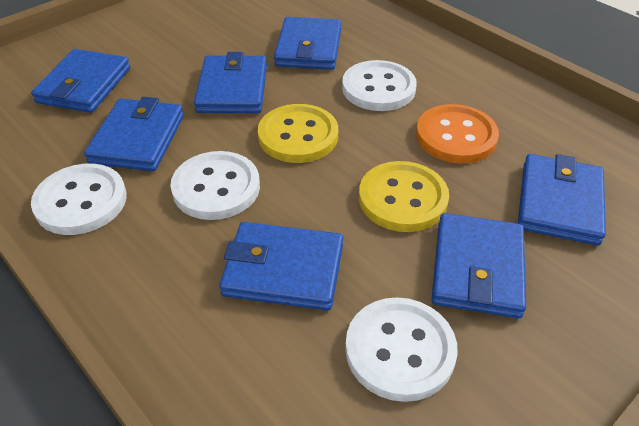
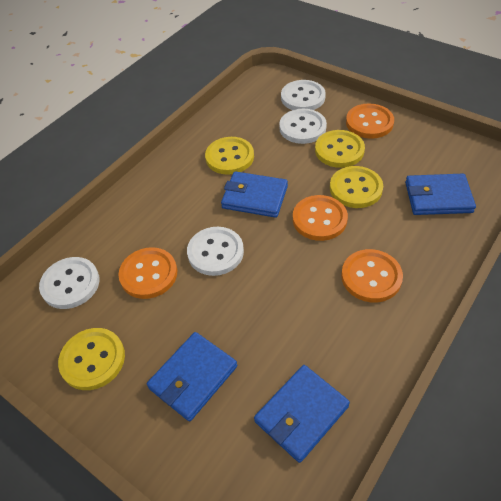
blue wallet: [31,49,130,113] [84,97,184,171] [194,52,267,113] [219,222,343,310] [274,17,341,70] [432,213,526,318] [518,154,606,245] = 7 -> [147,332,237,421] [221,171,288,218] [254,365,350,463] [405,174,476,215] = 4
orange button: [416,104,499,164] = 1 -> [118,247,177,299] [293,195,348,241] [341,249,403,302] [346,104,394,139] = 4
yellow button: [258,104,338,163] [359,161,449,232] = 2 -> [58,328,125,390] [205,137,254,175] [315,130,365,168] [330,166,383,208] = 4

